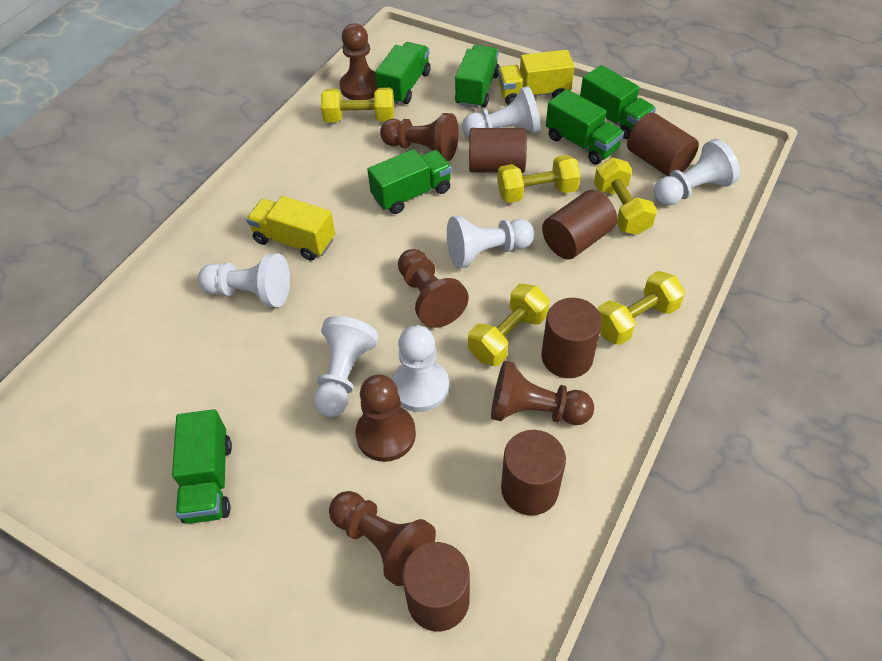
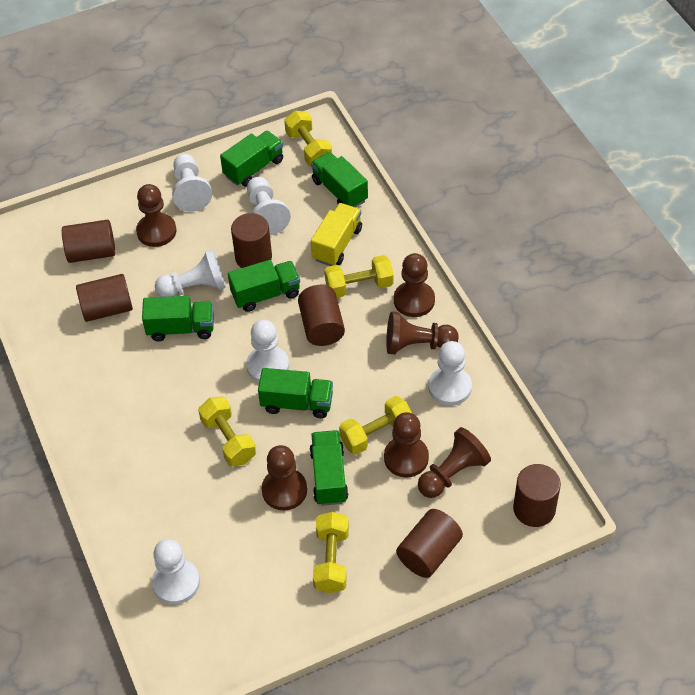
yellow truck: [246,196,335,261] [498,50,575,105] = 2 -> [311,203,362,266] = 1

